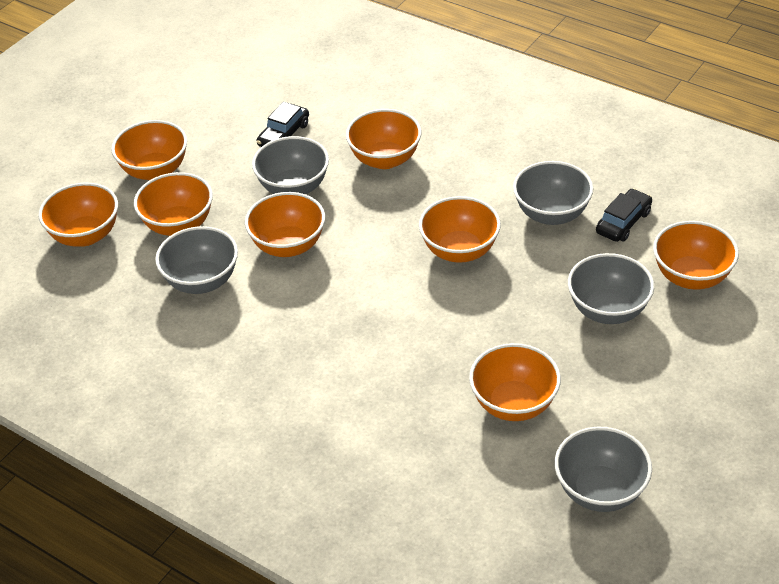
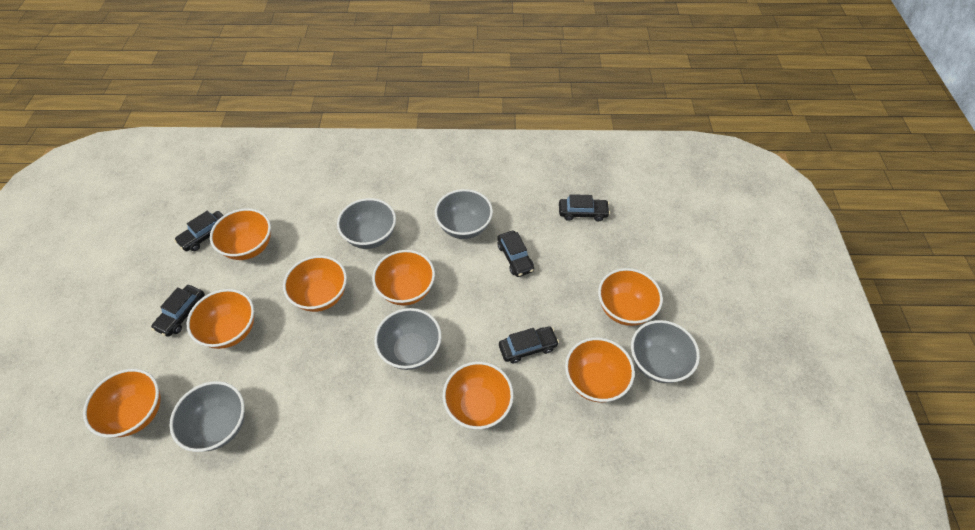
black car: [256,102,309,147] [596,189,652,242] = 2 -> [151,285,205,337] [174,211,224,251] [497,230,534,277] [499,327,559,363] [559,194,610,221] = 5

